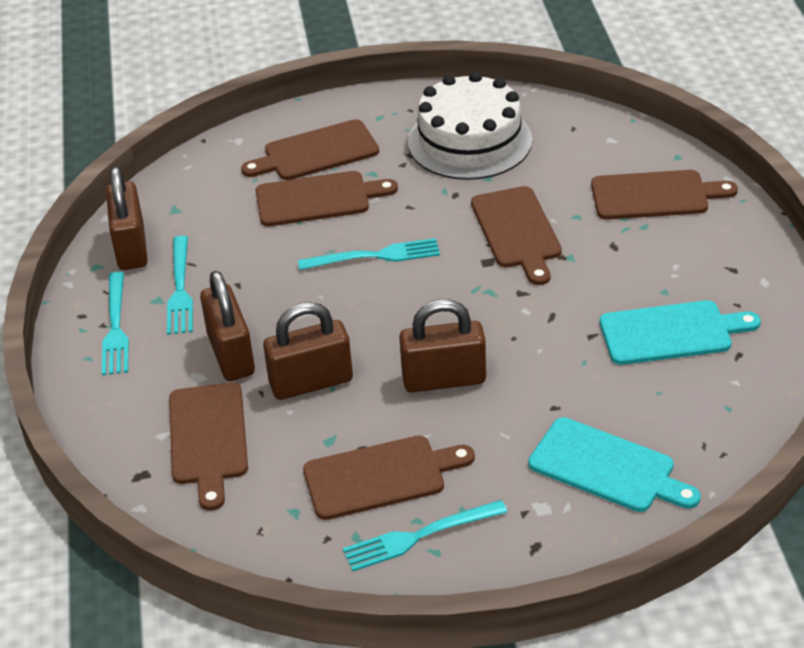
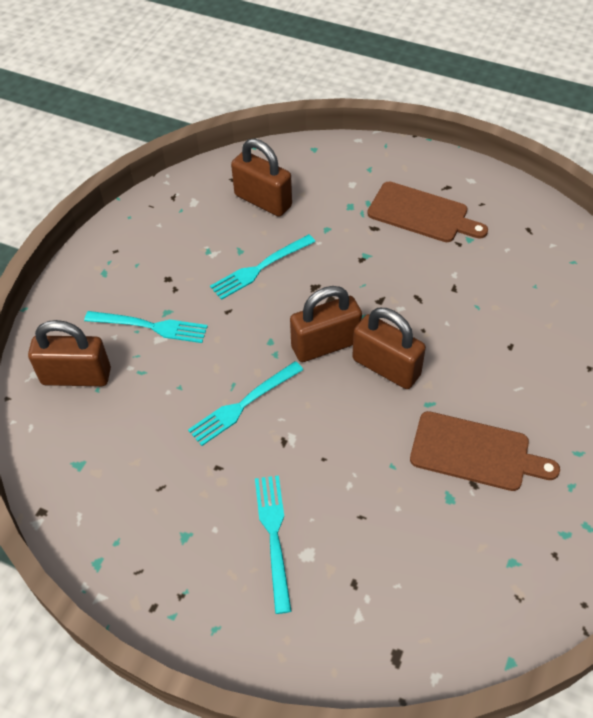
brown cutting board: [169,382,248,511] [241,119,379,180] [256,171,398,226] [303,435,475,520] [471,186,562,285] [591,170,738,220] = 6 -> [367,182,488,242] [410,411,560,491] = 2
turquoise cutting board: [528,417,701,512] [600,300,761,365] = 2 -> none = 0
white cake: [408,72,532,180] = 1 -> none = 0

